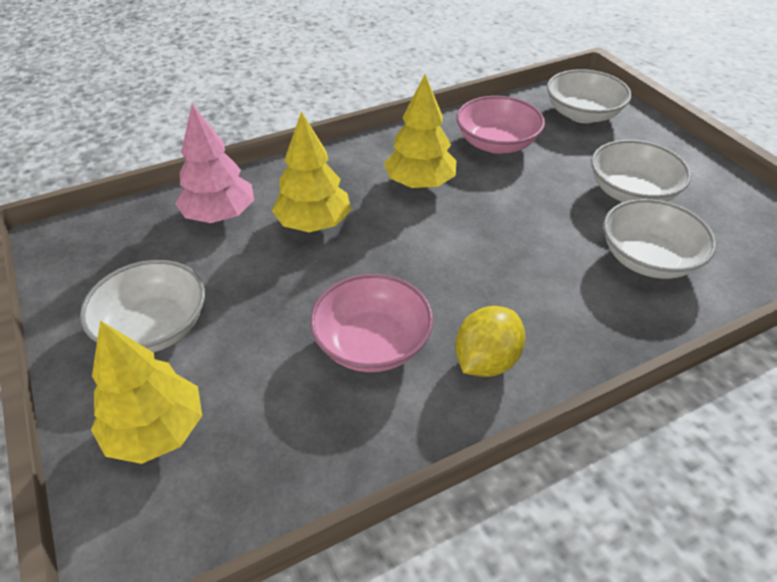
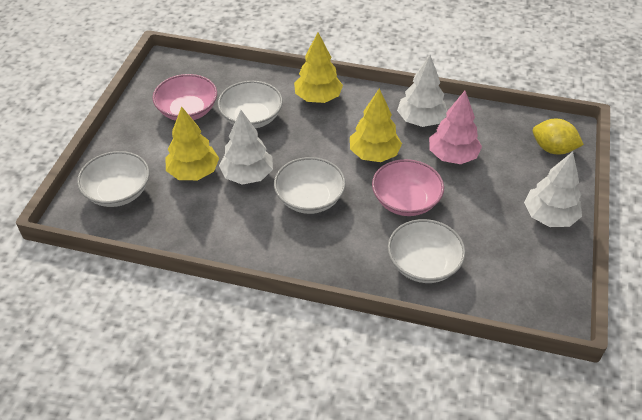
white tree: none = 0 -> [219,110,273,185] [397,55,447,127] [524,152,582,227] = 3

